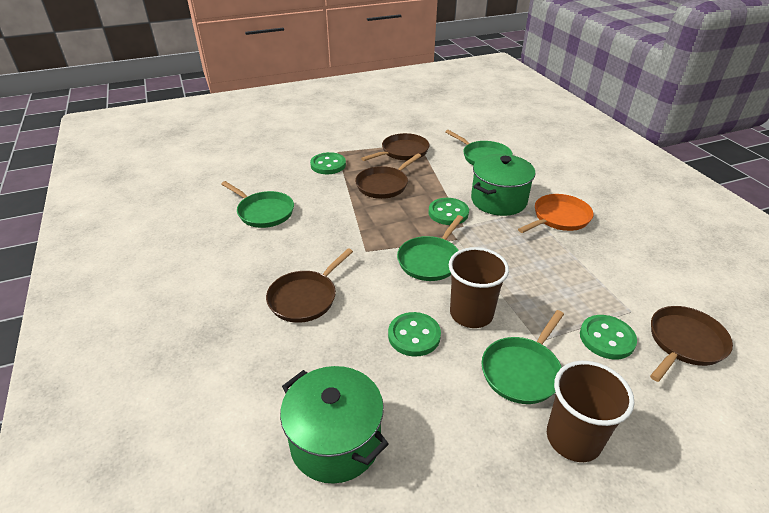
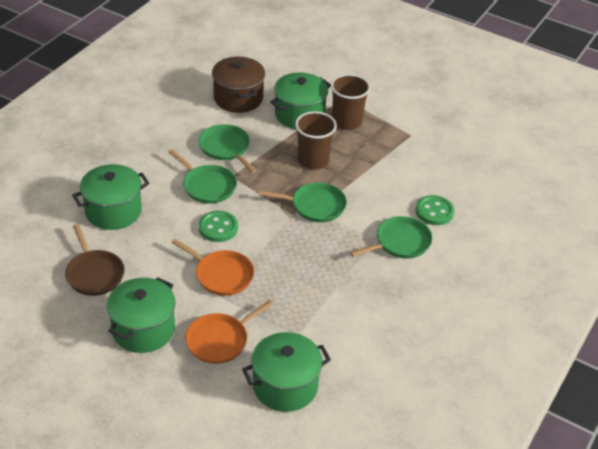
brown pan: [266,248,353,323] [355,154,421,199] [361,133,430,161] [650,306,733,382] = 4 -> [65,224,125,296] = 1
brown pot: none = 0 -> [212,57,265,113] = 1
green button: [310,152,346,174] [388,312,441,356] [429,198,469,225] [580,315,637,359] = 4 -> [199,211,238,242] [415,195,454,225] = 2
green pot: [280,366,389,484] [471,154,535,216] = 2 -> [72,164,149,230] [107,277,176,353] [242,332,331,412] [270,72,331,129] = 4
orange pan: [518,194,593,233] = 1 -> [172,239,254,296] [185,300,274,364] = 2

